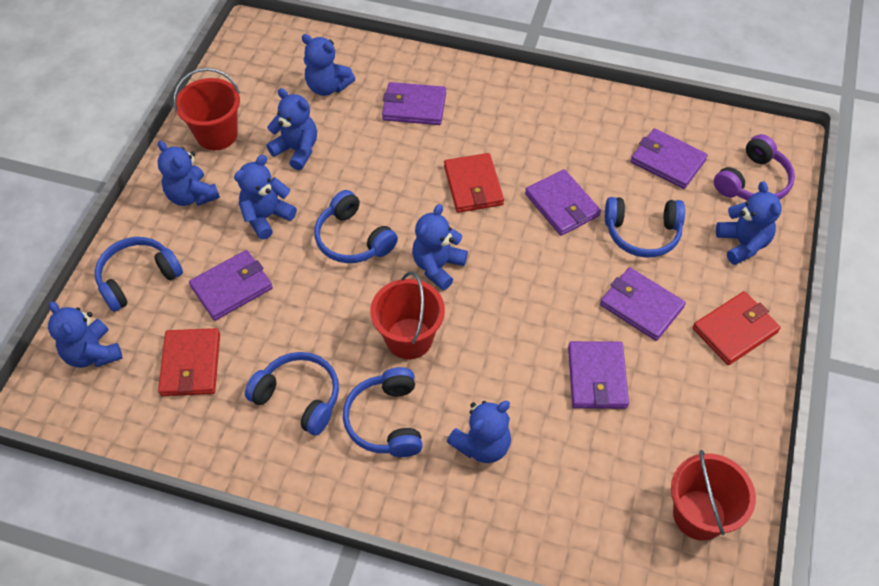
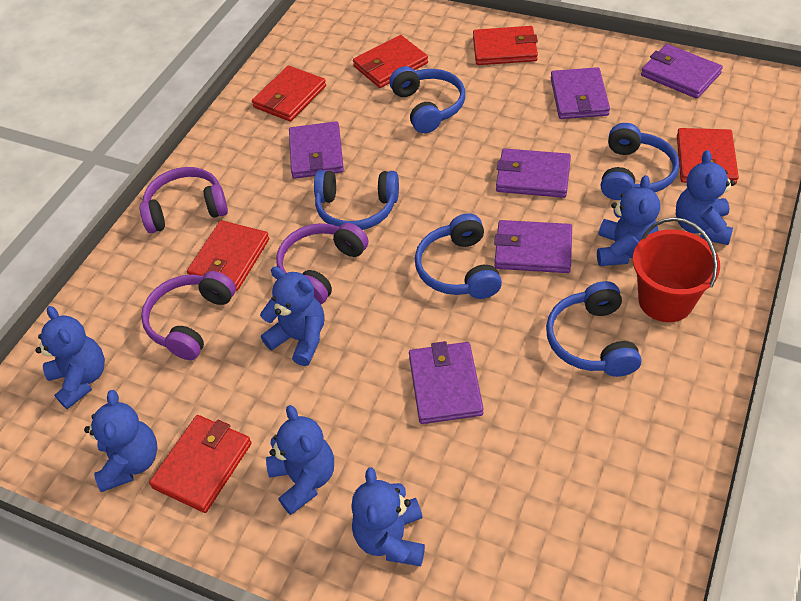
blue teddy bear: [48,301,122,368] [158,141,220,206] [234,155,297,239] [266,88,317,170] [302,34,355,96] [412,204,468,290] [447,401,511,463] [716,181,782,265] = 8 -> [36,306,105,409] [84,390,157,492] [260,266,324,366] [266,405,334,515] [351,467,425,566] [597,175,660,266] [676,150,735,245] = 7
purple headphones: [714,134,795,201] = 1 -> [140,167,228,233] [141,271,236,360] [276,223,369,304] = 3
red bucket: [173,68,240,150] [370,272,445,359] [671,450,756,541] = 3 -> [633,217,720,322] = 1
red wallet: [158,328,220,396] [444,153,504,213] [693,291,781,365] = 3 -> [149,415,252,513] [187,220,269,291] [252,66,326,122] [353,35,428,88] [473,26,538,65] [677,128,739,184] = 6

